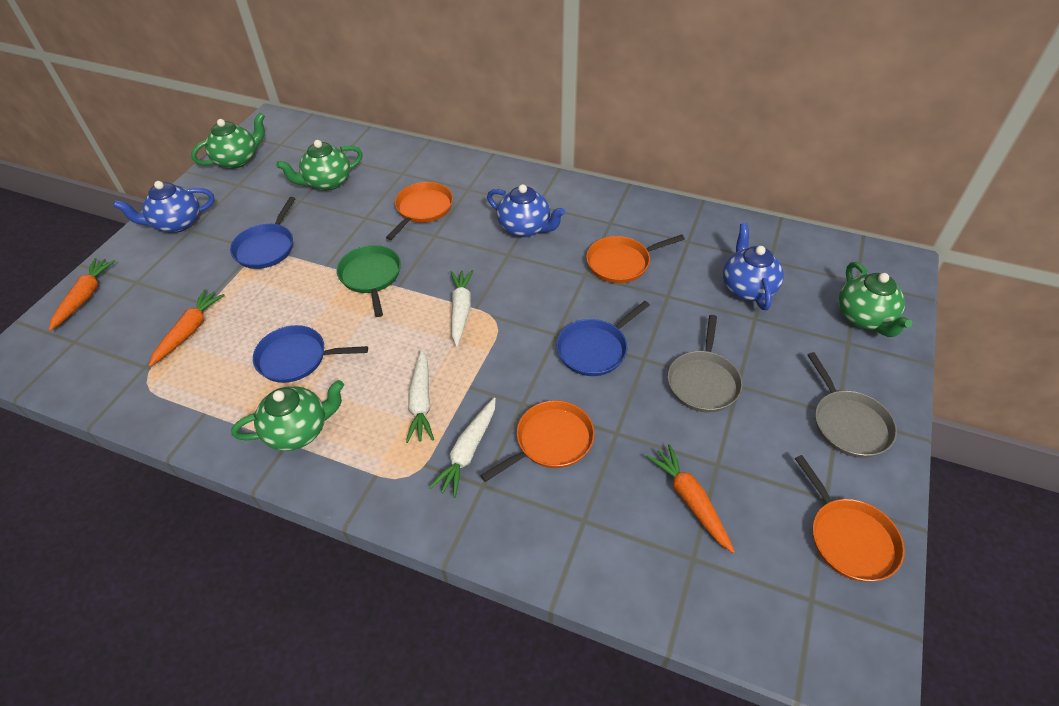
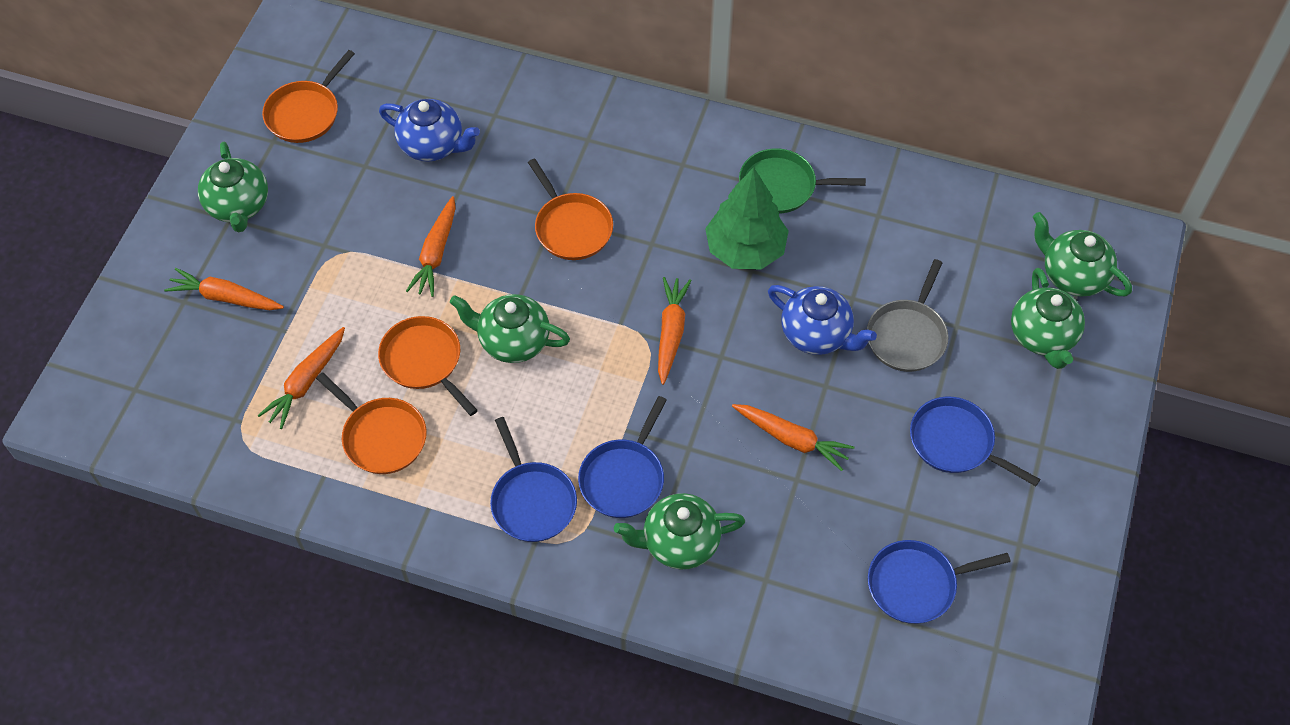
blue pan: [230,197,296,269] [253,325,368,383] [557,301,650,376] = 3 -> [490,417,577,542] [578,396,667,518] [868,540,1011,624] [910,397,1040,486] = 4
blue teapot: [113,181,214,233] [487,184,565,237] [723,223,784,310] = 3 -> [379,99,480,162] [768,285,877,355] = 2
green teapot: [191,113,265,169] [231,380,344,451] [276,140,363,191] [838,262,912,337] = 4 -> [198,142,268,232] [450,294,570,363] [614,493,745,569] [1011,268,1085,369] [1033,212,1132,297] = 5
green tree: none = 0 -> [705,167,789,270] = 1
grey pan: [668,315,743,412] [808,352,897,458] = 2 -> [867,259,948,372] = 1
orange carrot: [49,258,116,331] [149,289,224,367] [646,444,735,553] = 3 -> [164,268,284,310] [257,327,345,429] [406,196,456,297] [658,277,692,385] [732,404,854,471] = 5
white carrot: [406,349,434,443] [429,398,496,498] [450,270,473,346] = 3 -> none = 0

